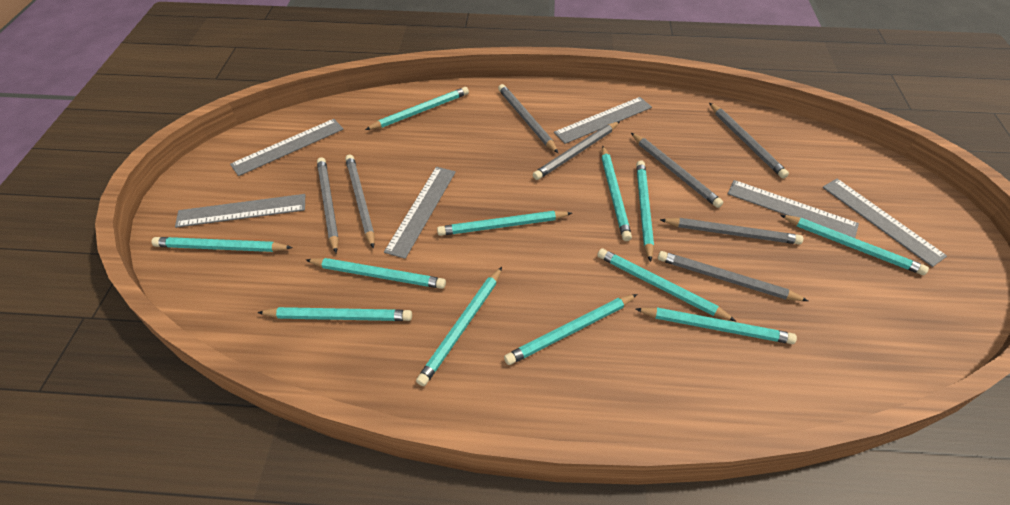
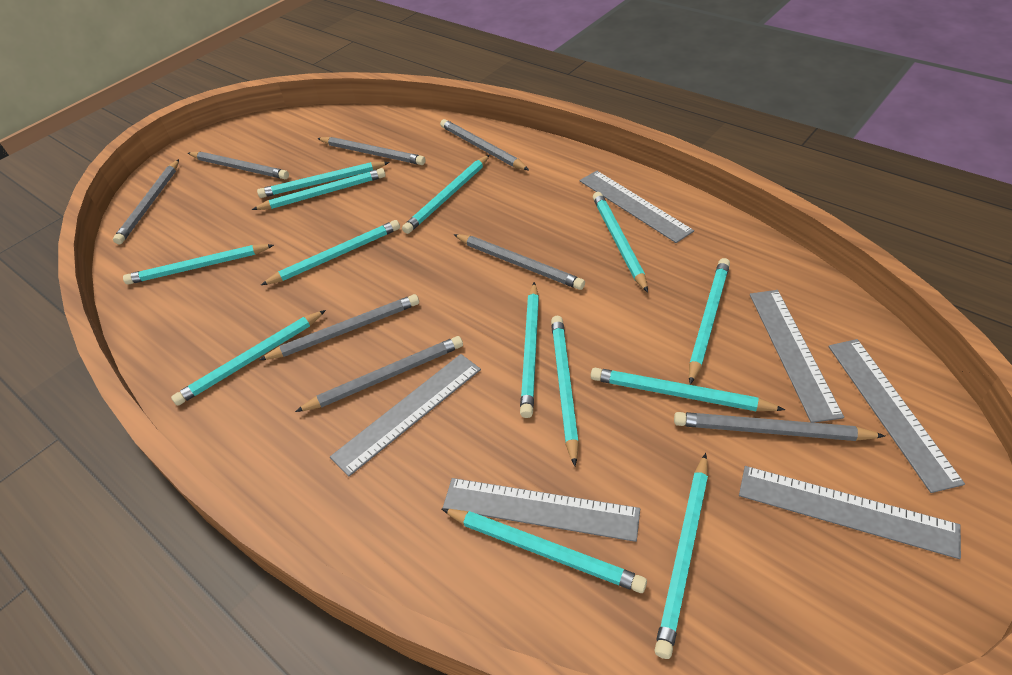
turquoise pencil: [152,237,293,252] [257,307,412,321] [306,258,446,289] [365,87,469,130] [416,267,502,386] [437,211,572,236] [504,294,637,365] [597,248,736,321] [601,146,632,241] [635,307,797,344] [636,160,654,262] [780,215,929,275] = 12 -> [123,244,274,285] [171,310,326,406] [252,168,386,210] [257,162,390,198] [261,220,400,285] [402,155,490,234] [442,509,647,593] [520,282,539,418] [551,316,579,466] [591,368,785,411] [593,192,648,293] [655,453,708,659] [689,258,730,384] = 13

